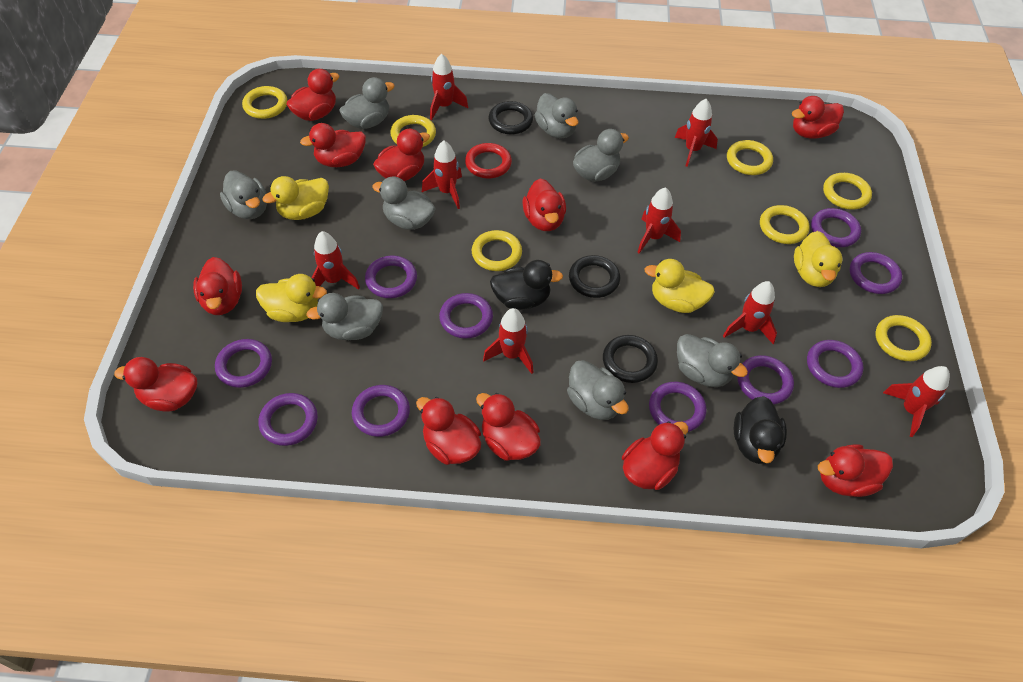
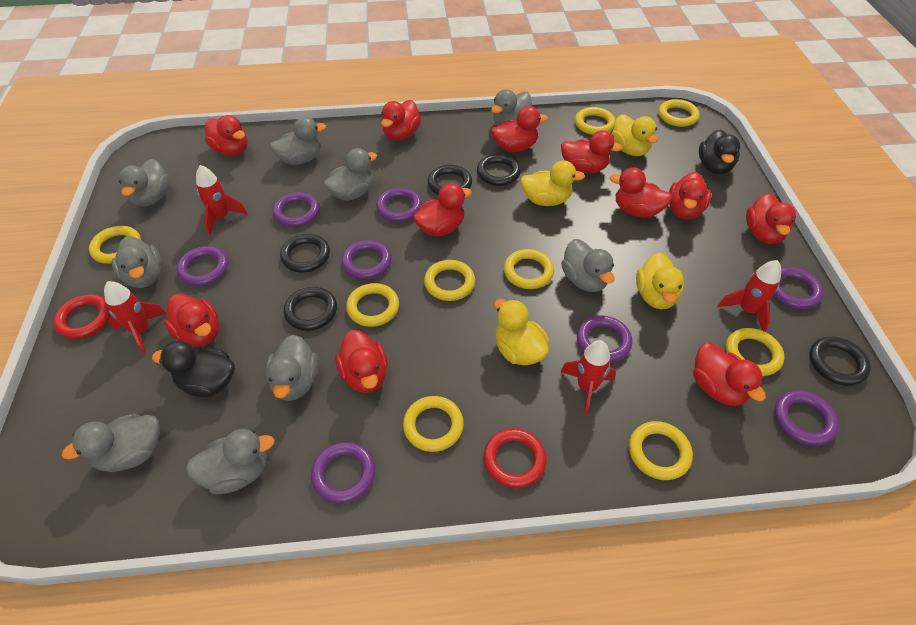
black ring: [488,101,533,134] [569,255,620,298] [603,335,658,383] = 3 -> [280,234,330,273] [284,287,337,331] [428,165,472,195] [477,154,521,186] [809,337,871,386] = 5
grey duck: [220,171,267,219] [306,293,383,340] [339,77,395,129] [372,177,436,230] [534,93,578,139] [567,360,629,420] [573,129,629,182] [677,334,748,387] = 8 -> [62,414,160,472] [112,237,162,288] [119,159,170,207] [186,429,275,494] [265,335,318,401] [270,117,326,165] [324,148,377,201] [491,89,532,126] [561,239,615,292] = 9
purple ring: [215,339,272,388] [258,393,318,446] [352,385,410,437] [365,256,417,298] [439,293,493,339] [649,382,706,432] [737,355,794,404] [807,340,863,388] [811,208,861,247] [850,252,902,294] = 10 -> [176,246,228,286] [273,192,320,227] [311,442,375,503] [341,240,391,279] [376,187,422,222] [577,315,632,362] [773,267,823,309] [774,390,839,446] = 8
red ring: [465,143,512,178] = 1 -> [53,294,111,339] [483,428,547,488] = 2
red rocket: [312,231,360,290] [422,141,462,209] [430,54,468,120] [483,308,534,374] [637,187,681,253] [675,99,718,167] [723,281,777,344] [883,366,950,437] = 8 -> [104,281,167,354] [196,165,247,235] [560,340,616,415] [718,260,781,332] = 4
yellow ring: [242,86,287,119] [390,115,436,147] [472,230,522,271] [727,140,773,175] [760,205,809,244] [823,173,872,210] [876,315,932,361] = 7 -> [89,226,141,264] [346,283,399,327] [403,396,464,452] [424,260,475,301] [504,249,554,289] [575,107,615,135] [629,421,693,480] [658,99,699,127] [726,328,785,376] = 9

